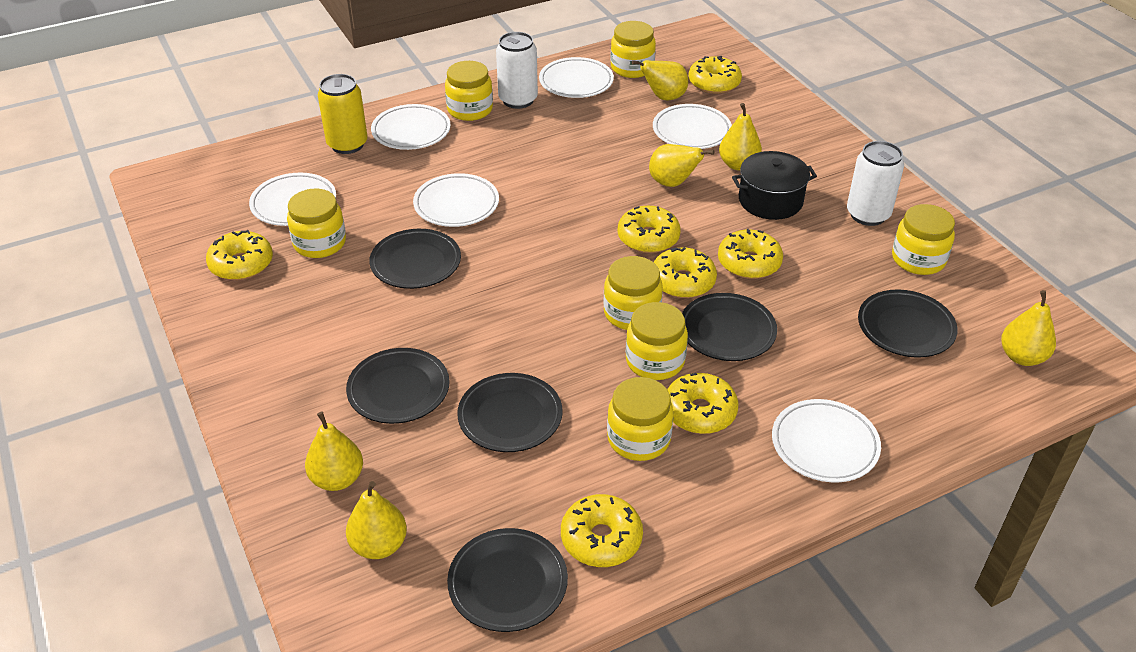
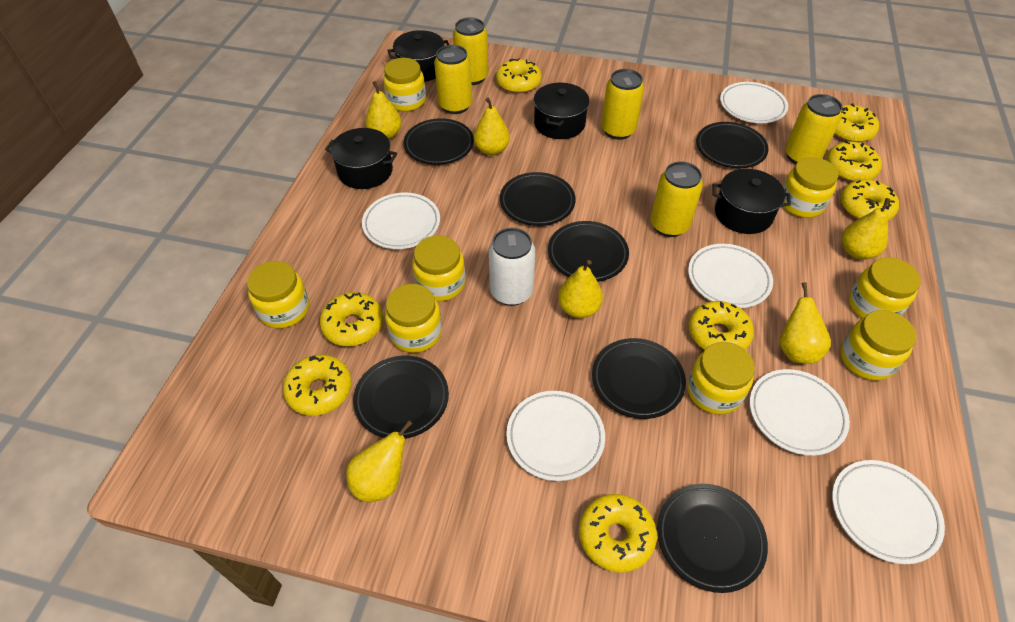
black plate: [346,348,450,424] [369,229,461,289] [447,528,568,632] [457,373,563,452] [682,293,777,361] [858,289,958,358] = 6 -> [353,356,449,439] [404,118,474,165] [500,172,576,226] [548,221,629,282] [592,338,686,419] [657,484,768,593] [696,122,769,168] = 7
black pot: [732,151,817,220] = 1 -> [325,128,397,189] [387,30,449,82] [534,83,589,139] [712,169,791,234] = 4
white can: [496,32,538,109] [847,141,904,226] = 2 -> [489,228,535,306] = 1
yellow can: [318,74,368,154] = 1 -> [434,45,472,114] [453,17,488,85] [601,69,644,140] [650,162,703,237] [785,94,843,164] = 5
yellow donut: [206,230,273,280] [561,494,643,567] [618,206,681,253] [654,247,717,298] [667,373,739,434] [688,56,742,94] [718,229,783,279] = 7 -> [283,354,352,416] [320,292,383,346] [496,58,542,93] [579,494,657,573] [689,301,754,350] [826,140,882,182] [834,103,879,142] [840,180,899,221] = 8
yellow jar: [287,189,346,258] [445,61,493,121] [604,256,663,330] [607,377,674,461] [610,21,656,78] [626,302,688,380] [892,204,955,275] = 7 -> [247,261,309,328] [383,58,426,111] [385,284,442,353] [412,235,465,301] [687,342,755,414] [783,157,838,218] [840,310,916,380] [849,257,921,318] = 8

